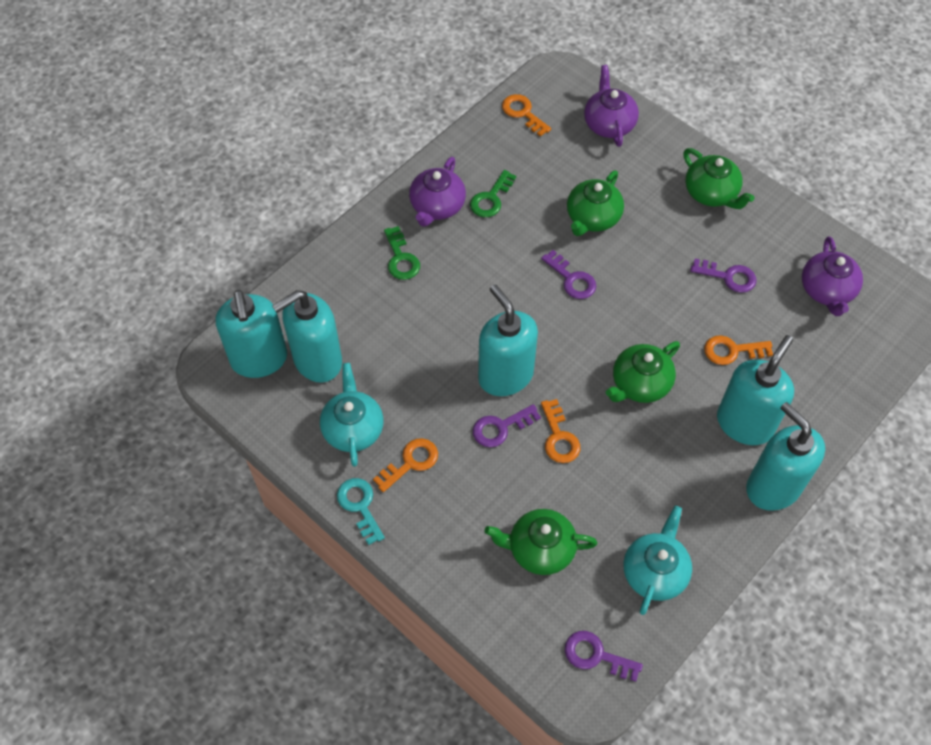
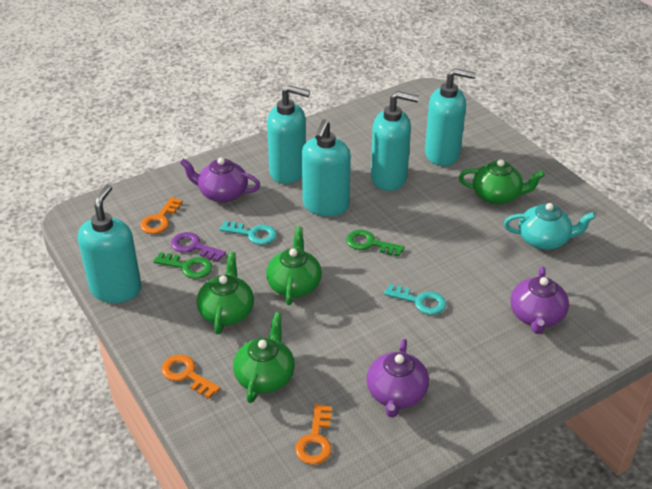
orange key: [373,438,438,492] [502,94,551,137] [541,399,580,463] [704,335,773,365] = 4 -> [140,197,182,234] [161,355,220,399] [295,404,332,465] = 3
purple key: [473,404,541,447] [541,250,596,299] [565,631,643,682] [690,259,757,293] = 4 -> [171,232,226,262] = 1
turquoise key: [337,478,385,545] = 1 -> [219,221,277,245] [384,284,446,315] = 2
turquoise teapot: [320,363,384,467] [624,506,692,615] = 2 -> [504,203,596,250] = 1

